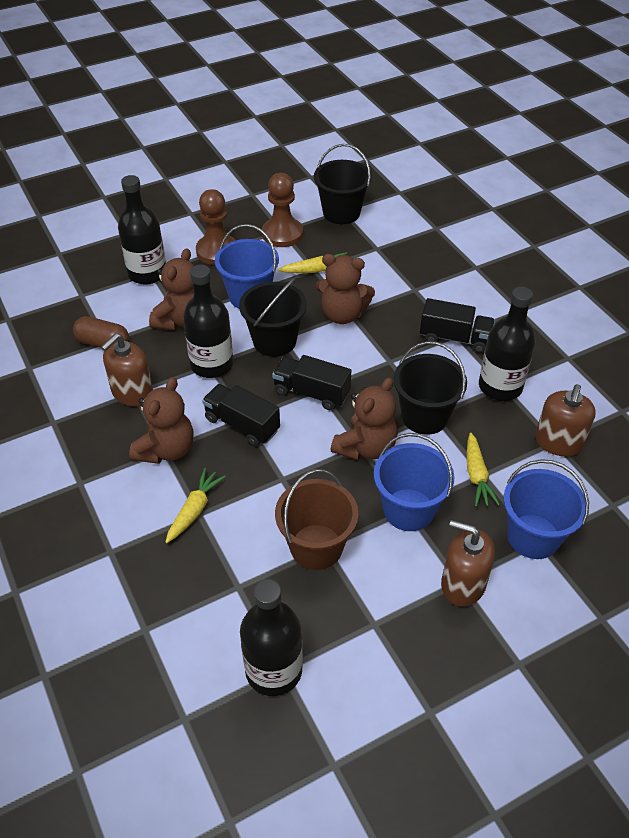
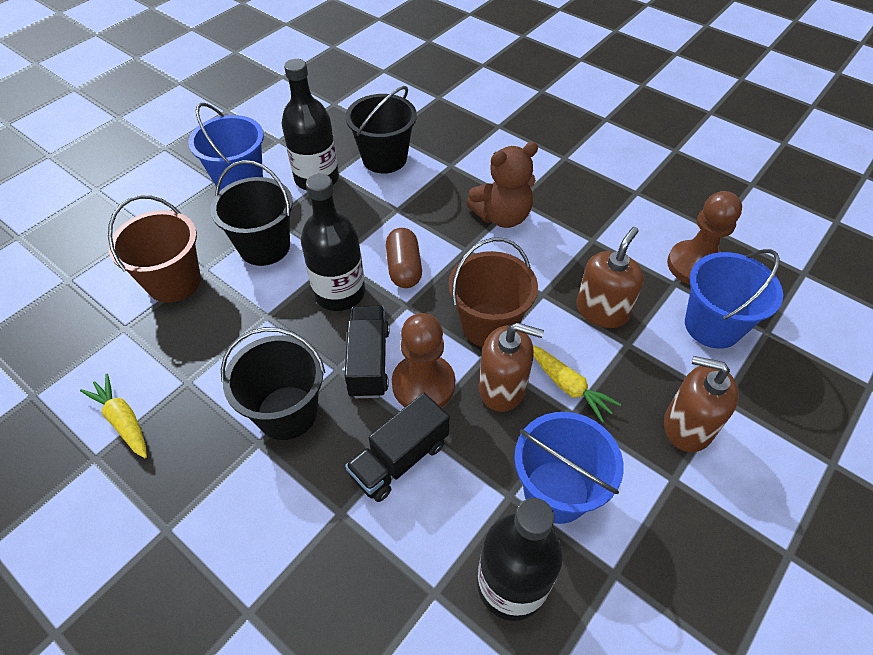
black bottle: [118,175,166,285] [183,265,233,378] [240,579,303,696] [479,287,536,401] = 4 -> [281,59,339,190] [301,174,365,311] [477,498,563,621] = 3
black truck: [202,384,280,446] [272,355,351,410] [420,298,495,353] = 3 -> [345,306,389,398] [345,393,450,502] = 2
brown bucket: [275,469,358,570] = 1 -> [108,195,201,303] [448,237,538,347] = 2
brown teddy bear: [129,377,194,464] [149,248,194,330] [315,254,375,324] [331,377,398,460] = 4 -> [466,142,538,228] = 1
yellow carrot: [166,468,226,543] [278,252,347,273] [467,433,500,507] = 3 -> [80,374,147,458] [533,345,621,423] = 2

